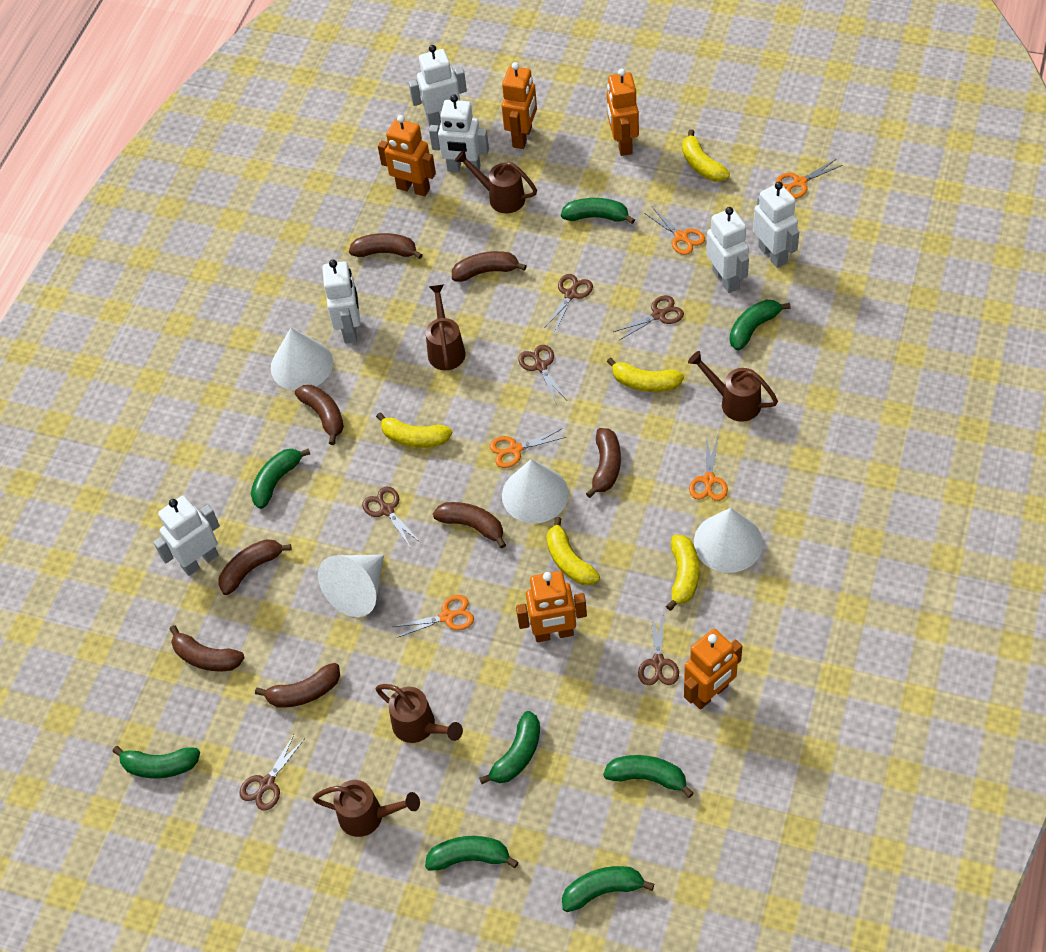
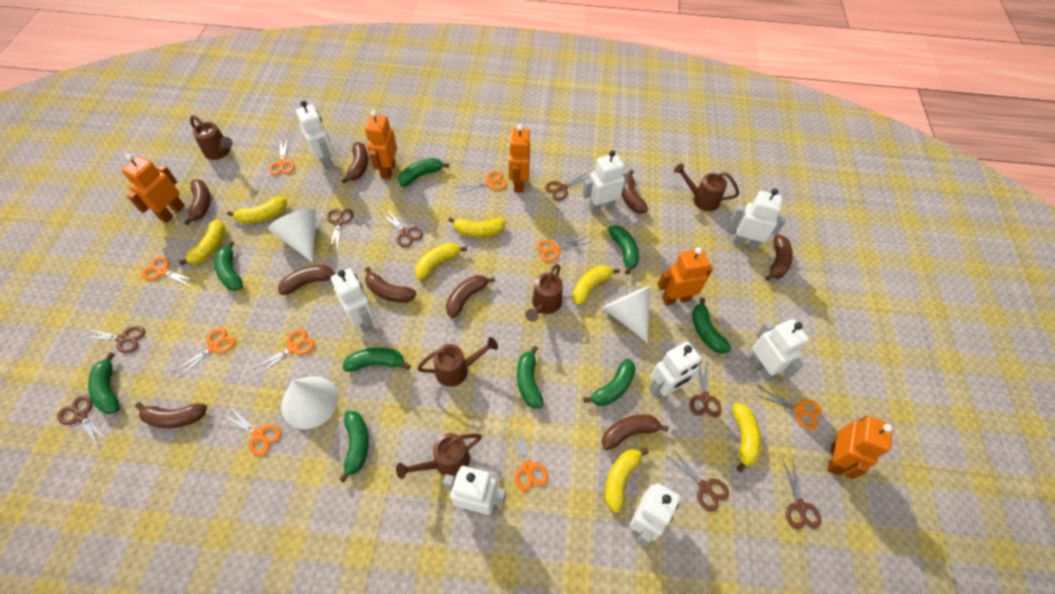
brown banana: [170,625,244,671] [218,539,292,595] [255,663,340,708] [295,385,344,445] [349,233,423,259] [433,502,506,549] [452,251,527,282] [586,428,621,498] = 8 -> [135,402,207,428] [184,179,211,225] [278,265,337,295] [342,142,368,184] [365,267,417,303] [446,275,495,318] [602,415,669,450] [622,170,648,214] [765,235,793,281] = 9
brown scissors: [239,733,304,811] [362,486,421,549] [518,345,567,405] [544,274,593,331] [613,295,684,340] [638,612,679,685] = 6 -> [57,395,110,449] [81,326,145,353] [327,209,354,252] [381,210,423,248] [545,172,590,201] [667,450,729,512] [689,362,721,417] [783,459,821,529] = 8
green banana: [112,746,200,778] [251,448,310,509] [425,836,518,871] [479,711,540,784] [561,198,635,224] [562,866,654,912] [603,755,694,798] [730,300,791,350] = 8 -> [88,352,120,414] [214,241,243,291] [339,411,369,482] [343,347,411,371] [398,158,449,187] [517,346,544,409] [583,358,636,406] [608,225,639,275] [692,298,731,354] = 9
orange scissors: [393,595,474,638] [490,428,566,468] [644,207,705,255] [689,435,728,501] [776,159,843,199] = 5 -> [141,257,197,288] [173,328,236,379] [223,407,281,456] [253,329,315,376] [269,138,295,175] [455,171,507,194] [510,426,548,491] [536,236,592,262] [757,387,822,430] = 9
white cone: [271,328,333,391] [318,555,384,617] [502,459,569,524] [694,508,763,573] = 4 -> [268,209,316,263] [281,376,338,429] [603,286,650,343] = 3
white robot: [153,496,220,576] [322,260,360,344] [409,45,467,127] [429,94,489,174] [706,207,749,293] [753,182,799,268] = 6 -> [296,101,334,170] [331,268,374,333] [443,466,506,515] [582,150,629,214] [630,481,680,547] [649,342,703,400] [731,188,786,250] [749,319,809,381] = 8
yellow banana: [376,413,452,448] [547,517,600,585] [607,357,684,392] [666,535,699,611] [682,129,730,182] = 5 -> [179,219,225,266] [227,197,287,223] [415,242,467,280] [448,217,506,237] [572,265,620,306] [605,448,649,513] [733,403,761,472] = 7

